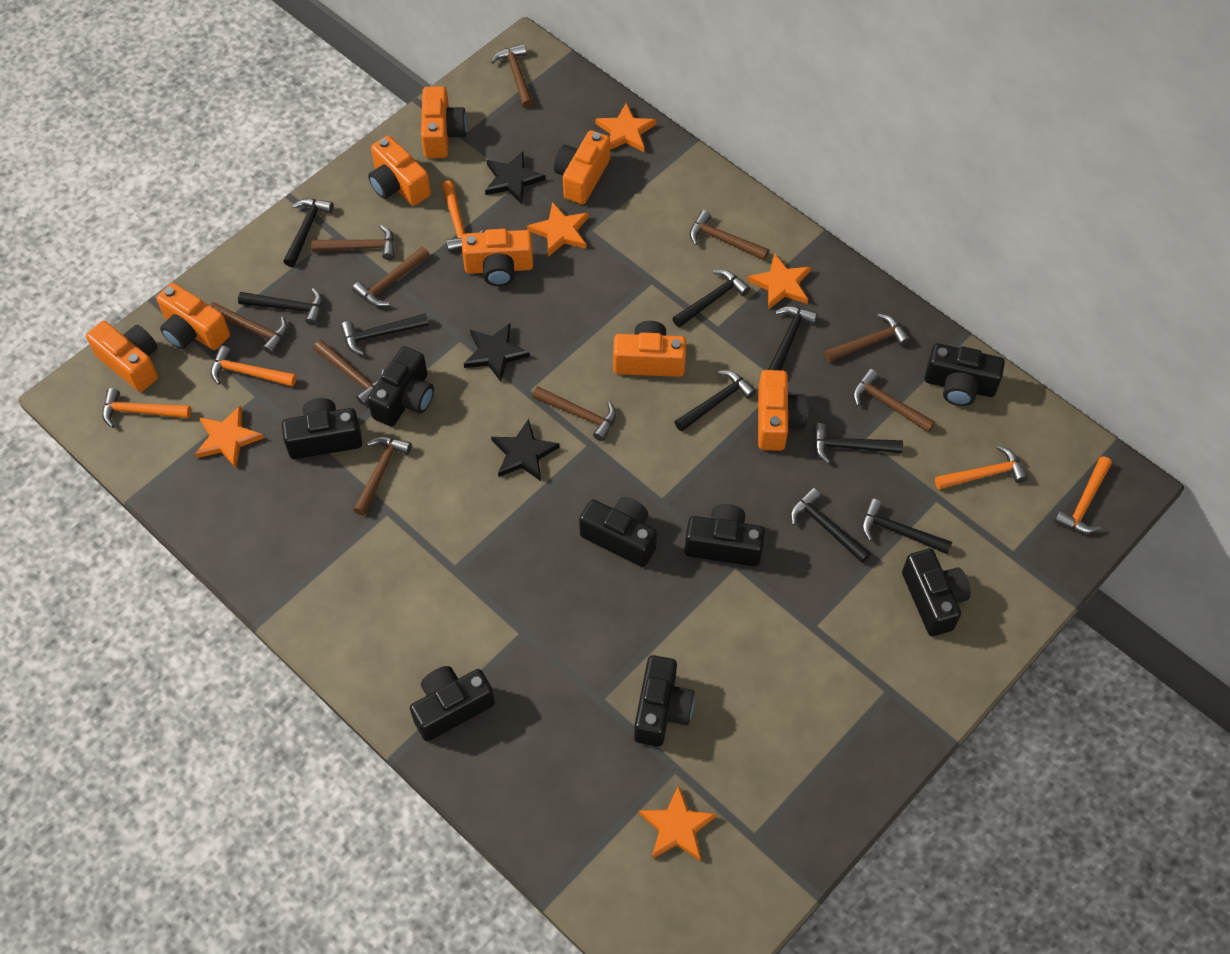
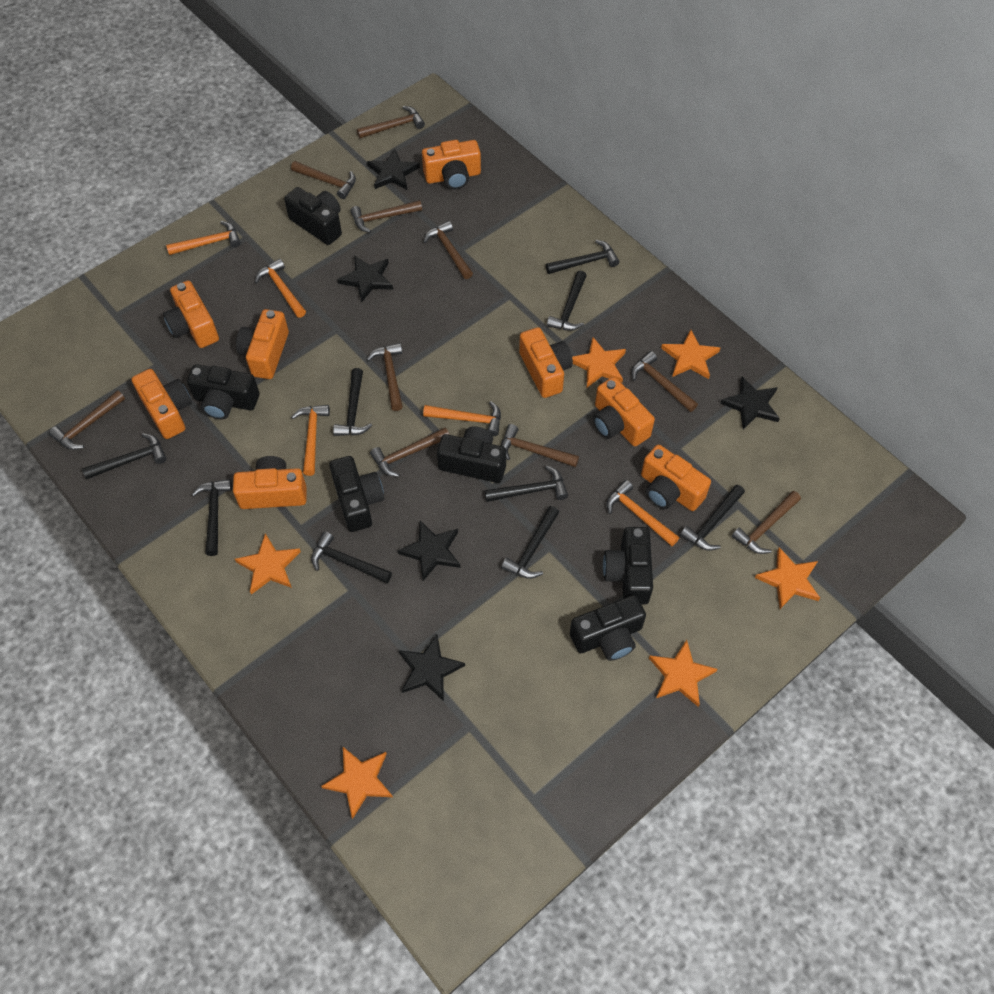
black camera: [282,398,362,459] [367,346,434,427] [410,666,495,741] [579,497,657,567] [634,655,694,747] [685,504,765,566] [902,549,970,636] [924,343,1005,406] = 8 -> [187,364,259,419] [284,187,342,245] [329,456,384,532] [437,426,506,483] [570,595,646,661] [603,527,653,605] = 6
black star: [464,323,530,382] [485,151,545,204] [491,419,560,481] = 3 -> [337,255,393,302] [367,149,420,190] [397,521,460,581] [399,635,465,701] [720,376,780,429] = 5
orange star: [195,406,264,468] [527,202,589,257] [595,103,656,152] [639,785,717,861] [747,253,811,310] = 5 -> [235,533,301,595] [321,747,393,819] [572,337,626,387] [649,640,718,707] [661,330,720,379] [755,547,820,609] = 6

